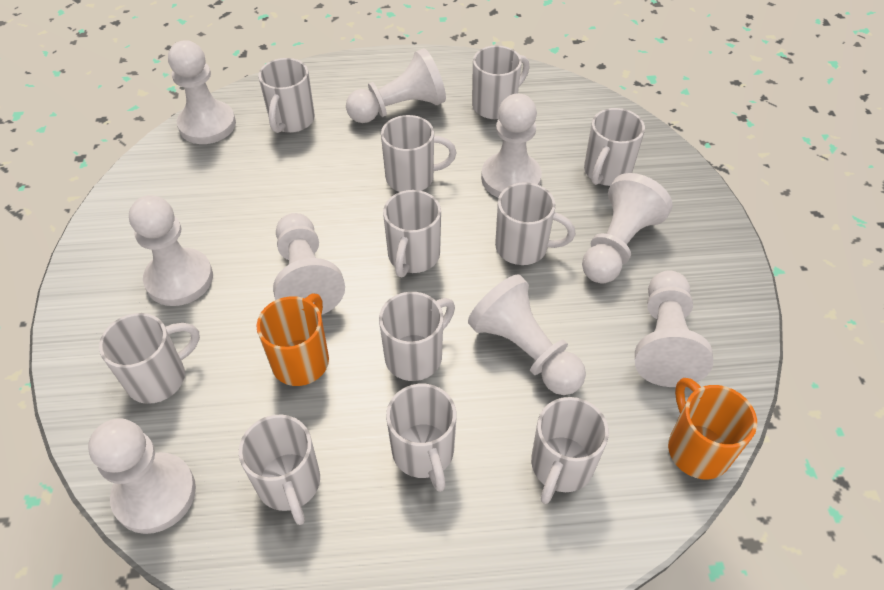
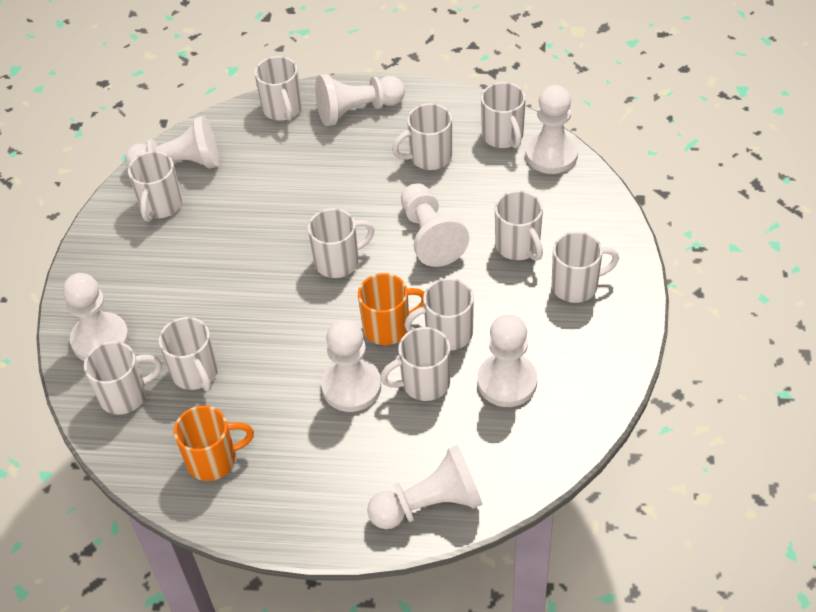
white pawn: [88,418,196,534] [129,195,213,306] [168,40,236,144] [273,213,345,315] [346,48,446,123] [468,274,586,395] [481,93,542,198] [582,173,673,284] [635,270,713,387] = 9 -> [63,273,129,361] [125,116,219,169] [315,74,405,126] [321,320,381,412] [367,445,483,529] [401,183,469,267] [477,314,537,407] [525,85,578,174] = 8

